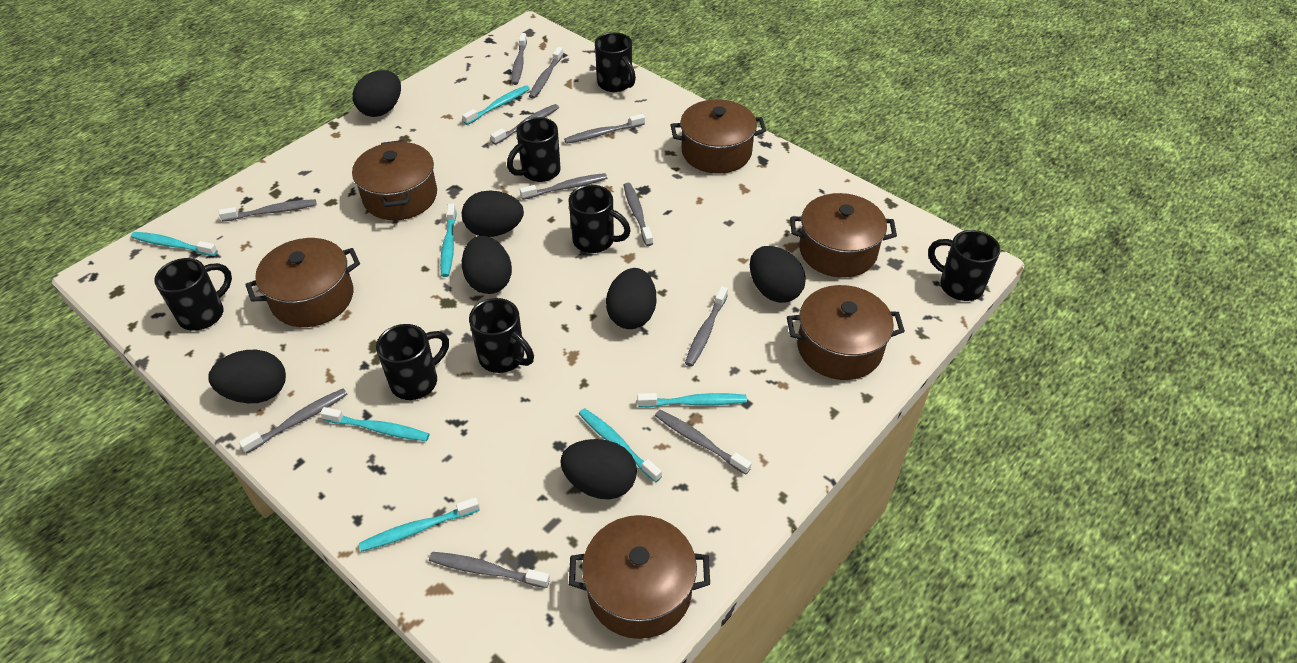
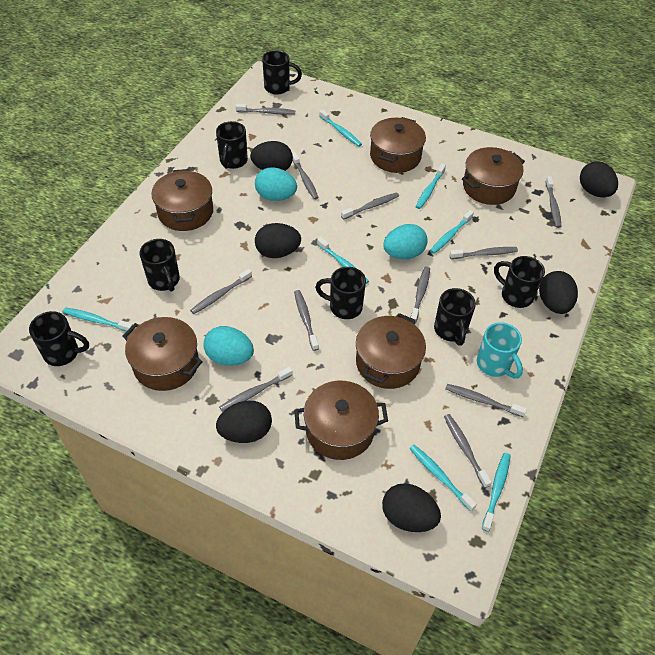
black egg: [208,350,286,403] [353,70,401,117] [462,191,524,237] [462,236,512,294] [560,439,637,499] [606,268,656,329] [750,246,806,303] = 7 -> [216,401,272,443] [250,141,293,171] [255,223,301,258] [382,483,441,532] [539,271,578,314] [580,161,618,197] = 6
turquoise egg: none = 0 -> [203,326,254,366] [255,167,297,201] [383,224,427,259] = 3
turquoise mug: none = 0 -> [477,322,523,379] = 1

